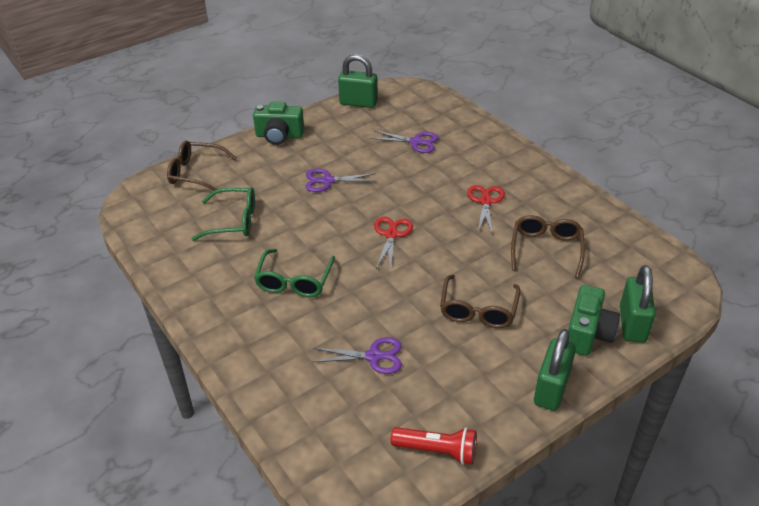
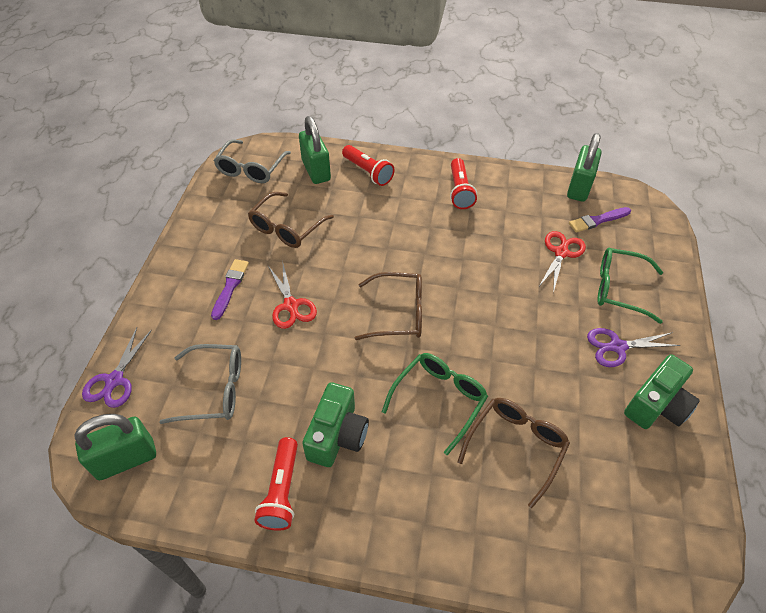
grey glasses: none = 0 -> [159,344,241,424] [214,139,291,183] = 2
purple brush: none = 0 -> [211,259,249,320] [569,207,631,233] = 2
purple scissors: [306,169,376,192] [313,337,402,374] [370,131,438,153] = 3 -> [82,328,152,408] [587,328,680,367] = 2
red flashlight: [391,427,477,465] = 1 -> [254,437,298,531] [342,145,394,186] [450,158,477,209] = 3

